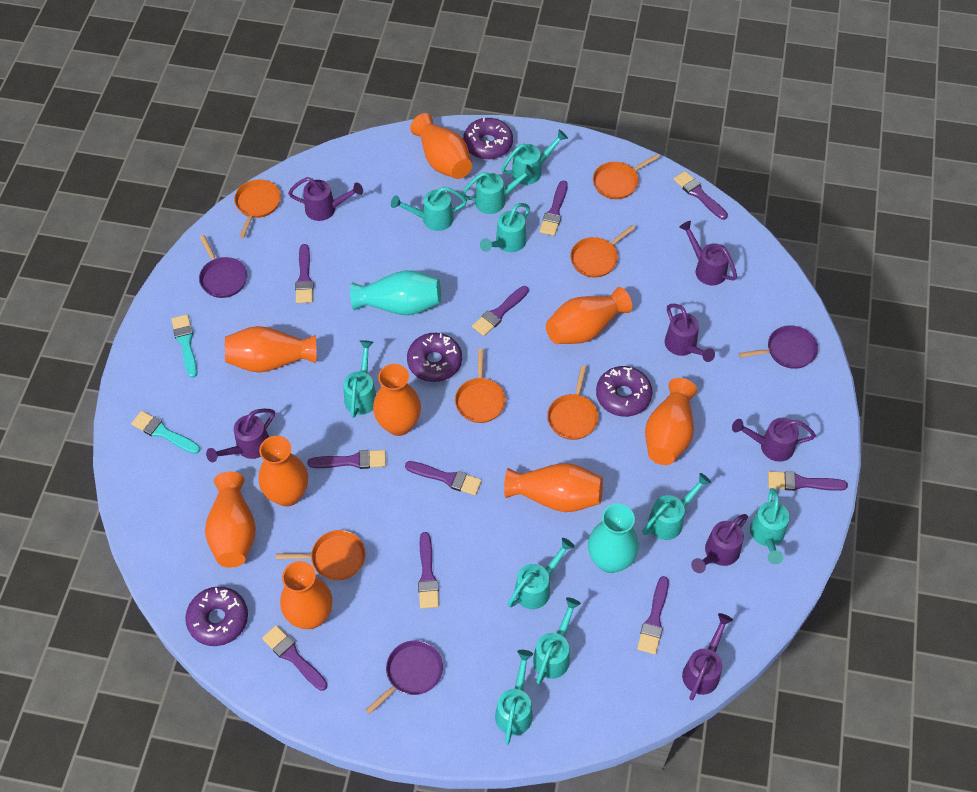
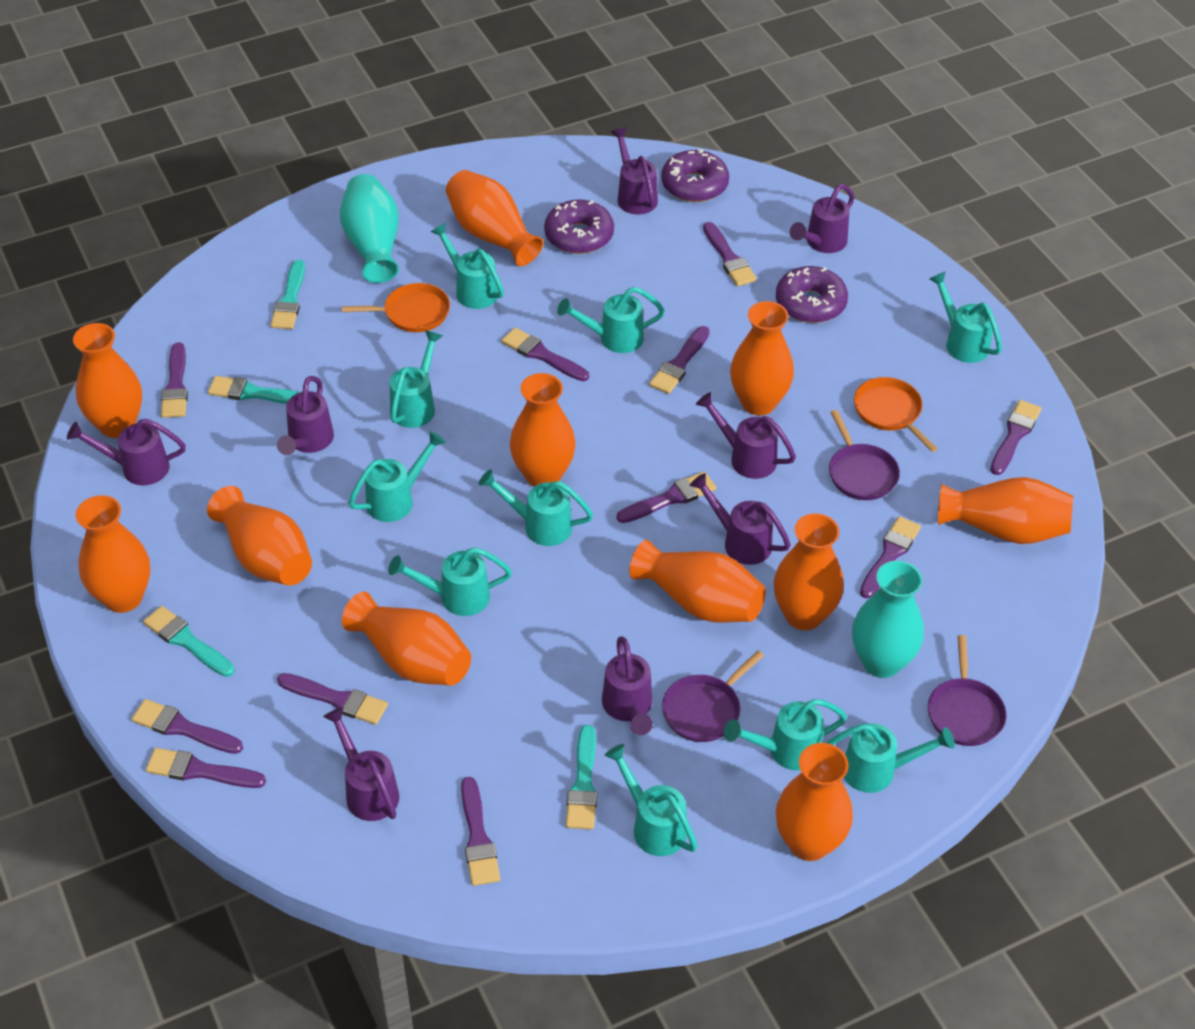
orange pan: [234,180,281,238] [276,530,366,580] [455,349,506,423] [547,366,599,440] [570,225,635,278] [593,154,659,199] = 6 -> [342,283,450,332] [854,377,938,452] = 2
orange vase: [205,472,256,568] [225,326,316,373] [259,436,308,507] [280,561,332,629] [373,364,421,436] [410,113,472,179] [504,463,603,512] [546,287,632,344] [645,378,697,465] = 9 -> [73,323,142,438] [76,495,150,613] [207,486,312,586] [342,592,471,686] [446,170,544,266] [510,373,576,487] [629,540,766,623] [730,301,794,415] [774,513,844,630] [776,743,853,861] [938,477,1073,544] = 11
purple brush: [262,625,328,691] [295,244,313,303] [308,450,386,469] [405,461,482,495] [418,532,439,609] [472,286,529,336] [539,181,568,236] [637,576,669,654] [674,171,728,220] [768,471,848,491] = 10 -> [131,699,243,754] [146,748,266,788] [161,342,188,418] [277,673,388,725] [461,777,500,886] [501,328,589,381] [617,472,716,523] [649,326,710,394] [703,222,757,286] [860,516,921,598] [990,400,1042,475] = 11
purple donut: [185,587,248,646] [407,333,462,382] [463,118,513,159] [596,366,653,417] = 4 -> [544,199,614,254] [661,149,729,202] [776,266,848,323] = 3
purple watering can: [206,409,275,462] [288,177,363,221] [665,304,715,362] [679,221,737,285] [682,613,733,700] [691,514,748,573] [732,418,816,462] = 7 -> [67,419,186,485] [277,376,334,455] [323,707,399,821] [602,636,653,735] [611,127,658,214] [689,473,791,565] [696,392,796,479] [790,184,854,253] = 8
turquoise brush: [131,411,200,454] [171,314,197,378] = 2 -> [143,606,235,677] [208,376,300,404] [271,260,305,329] [566,725,597,830] = 4

